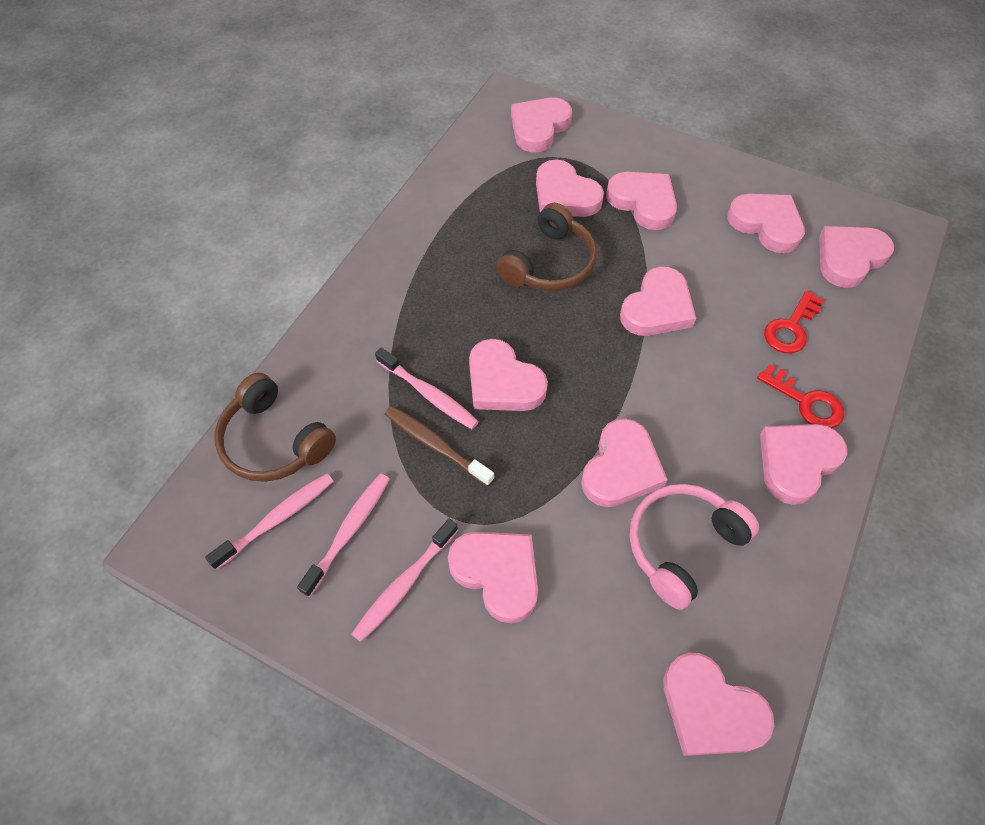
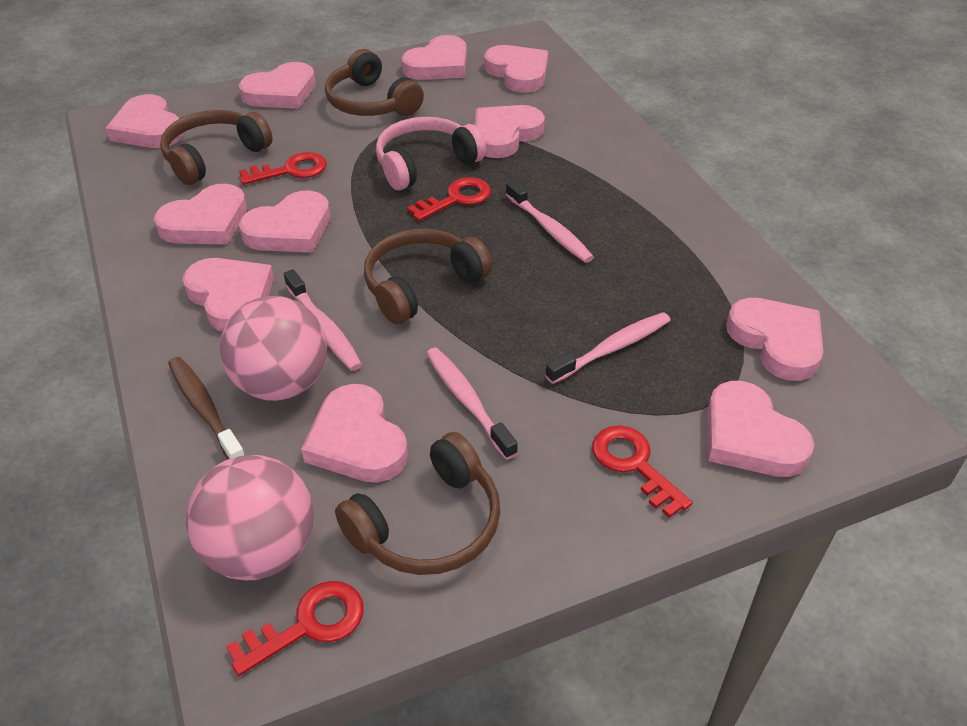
brown headphones: [214,373,336,482] [496,203,597,291] = 2 -> [160,110,273,185] [325,49,424,116] [335,432,500,575] [364,229,492,324] = 4
pink ball: none = 0 -> [186,455,314,580] [220,296,327,401] = 2
red key: [757,364,844,428] [764,291,824,353] = 2 -> [226,581,364,676] [239,152,327,185] [407,177,491,221] [592,425,692,518] = 4

